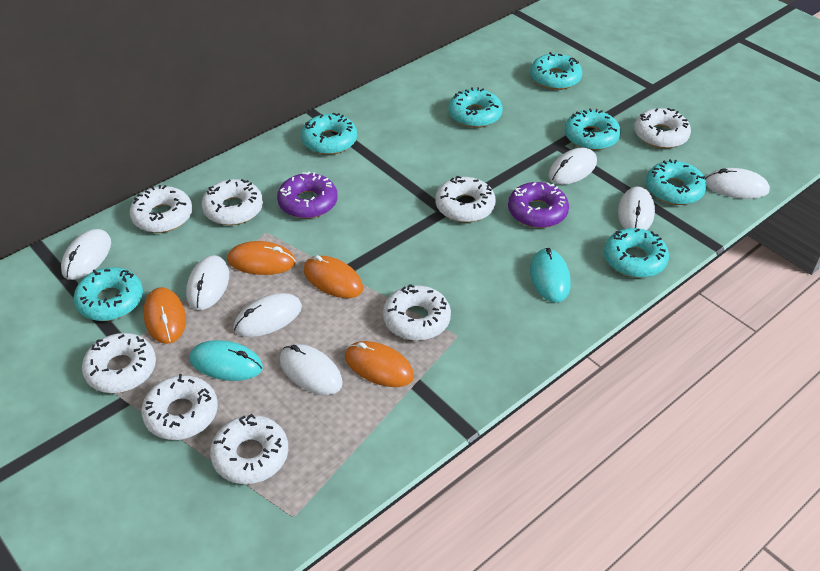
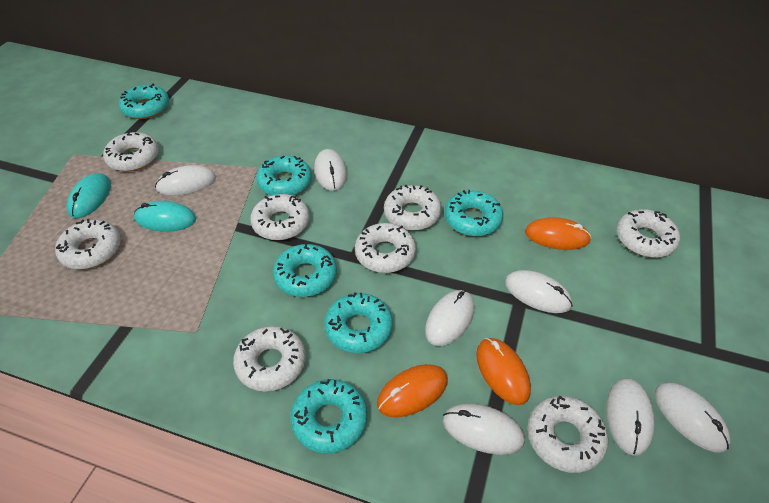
orange mouse: [143,287,186,344] [227,241,296,275] [304,255,363,298] [345,341,414,387] = 4 -> [377,364,448,417] [476,338,531,405] [525,217,591,250] = 3
purple donut: [277,171,338,219] [508,182,569,228] = 2 -> none = 0
turquoise donut: [74,267,143,321] [301,113,357,155] [448,87,503,128] [530,52,582,90] [564,109,621,150] [604,228,669,278] [646,159,707,205] = 7 -> [119,84,169,119] [256,155,312,196] [273,242,337,297] [291,379,368,454] [324,292,393,353] [445,190,503,236] = 6

